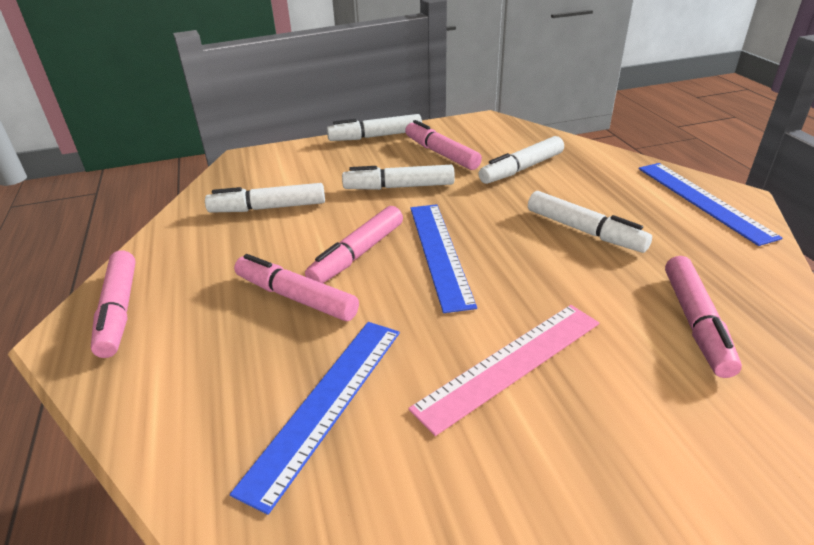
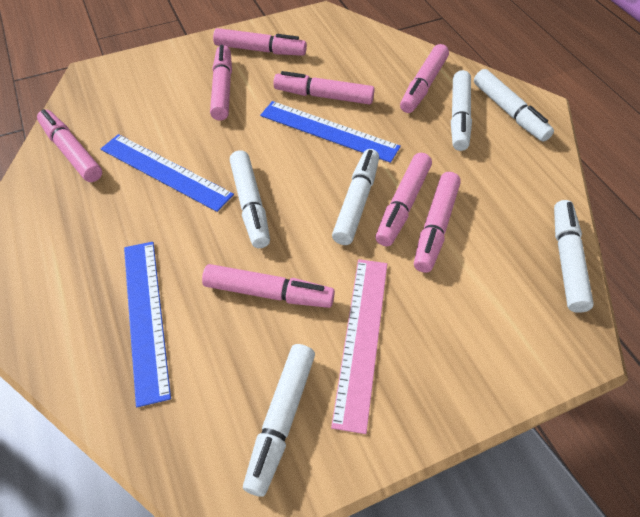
pink marker: [91,251,136,358] [234,254,359,321] [305,206,403,283] [405,120,482,170] [665,256,742,378] = 5 -> [37,109,102,182] [202,264,335,308] [210,45,232,121] [213,28,307,56] [273,71,375,105] [375,153,432,246] [400,44,449,113] [414,172,461,273] = 8
white marker: [205,183,325,213] [327,114,422,141] [342,165,455,190] [478,136,564,184] [528,191,652,253] = 5 -> [230,150,270,248] [243,344,315,497] [332,149,379,245] [451,70,472,151] [474,69,554,142] [554,200,594,313] = 6

